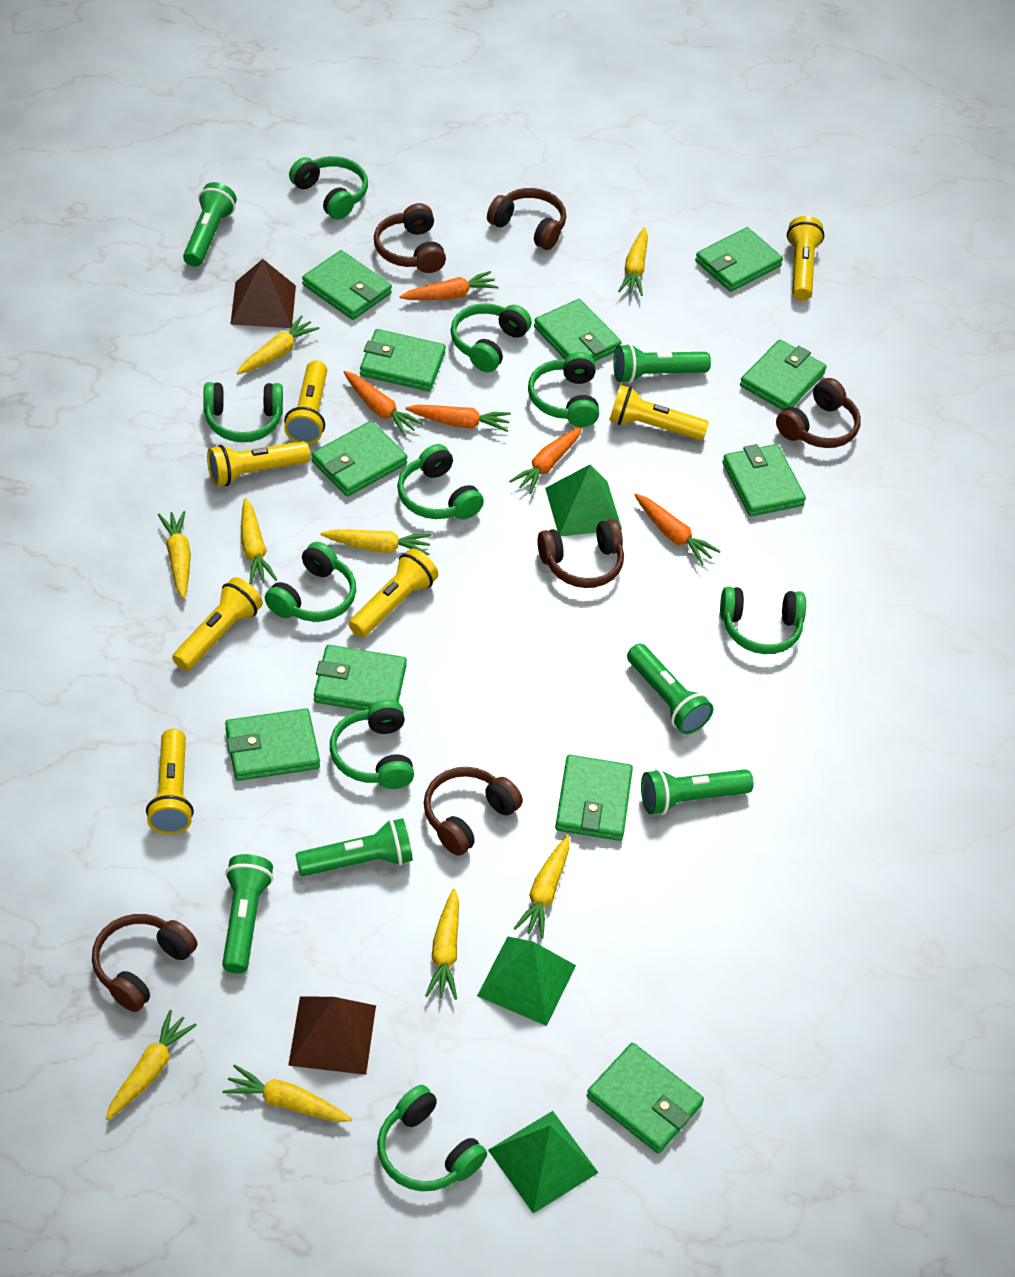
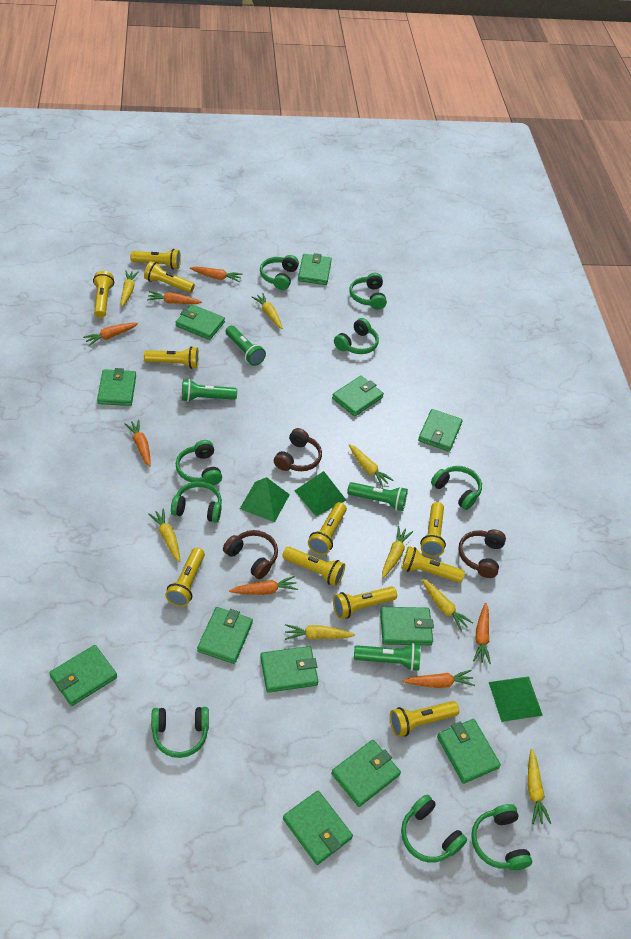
brown headphones: [92,914,197,1012] [374,203,446,273] [424,767,523,856] [487,188,566,250] [537,519,624,588] [776,378,861,448] = 6 -> [223,530,278,579] [274,428,322,471] [458,529,506,578] = 3
brown pyramid: [230,259,296,328] [288,997,376,1075] = 2 -> none = 0
green flashlight: [183,182,237,267] [222,854,273,974] [295,818,413,876] [613,343,711,383] [627,644,713,734] [641,769,754,815] = 6 -> [182,379,237,402] [226,326,266,366] [347,482,408,511] [354,643,421,671] = 4
green wallet: [225,708,320,781] [302,250,392,320] [311,421,408,496] [314,645,407,710] [360,329,446,391] [534,299,621,361] [555,755,633,841] [587,1043,704,1153] [695,227,783,292] [722,444,806,516] [740,340,827,411] = 11 -> [49,645,117,706] [97,368,136,406] [176,304,225,340] [197,607,253,664] [260,646,318,693] [283,791,353,865] [298,253,332,285] [331,740,401,807] [332,376,384,417] [380,607,434,645] [418,409,462,452] [437,719,501,784] = 12
orange carrot: [343,371,424,437] [400,271,499,300] [406,405,511,432] [509,427,582,494] [635,494,720,565] = 5 -> [83,323,138,346] [124,420,151,467] [147,291,202,304] [190,267,242,282] [229,576,298,595] [403,670,475,688] [473,603,491,664] = 7
yellow carrot: [106,1010,197,1120] [158,511,191,599] [222,1064,352,1122] [237,315,319,374] [241,498,277,585] [321,529,431,556] [425,889,459,1000] [514,835,569,939] [618,227,648,296] = 9 -> [120,270,138,307] [149,509,180,562] [252,293,283,329] [285,624,355,640] [349,444,394,488] [382,526,413,578] [422,578,473,632] [528,749,551,824] = 8
yellow flashlight: [146,729,194,834] [172,577,263,671] [207,441,310,486] [284,360,327,444] [349,549,438,637] [609,385,709,440] [787,216,824,301] = 7 -> [93,271,114,318] [130,249,181,269] [144,261,195,293] [144,346,199,369] [165,548,205,607] [282,547,345,586] [308,502,347,555] [333,586,397,619] [390,701,459,737] [401,546,465,583] [420,502,446,557] = 11

